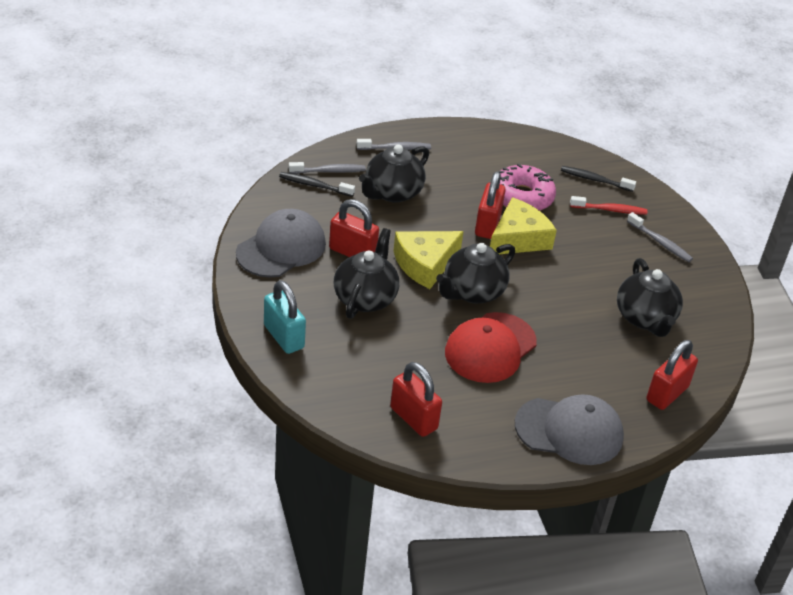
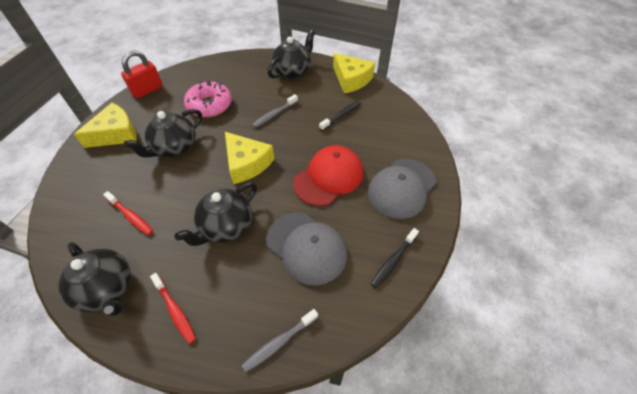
grey toothbrush: [289,162,366,174] [356,139,431,150] [627,212,693,262] = 3 -> [242,309,318,372] [252,94,298,128] = 2
red padlock: [329,199,379,257] [390,362,442,437] [475,172,506,239] [647,340,698,410] = 4 -> [121,50,163,99] = 1
red toothbrush: [570,196,647,215] = 1 -> [103,191,153,235] [150,273,196,344] = 2
turquoise padlock: [264,280,306,354] = 1 -> none = 0
yellow cheese: [393,231,464,289] [490,197,557,254] = 2 -> [74,103,137,148] [225,132,274,184] [333,53,375,93] = 3

